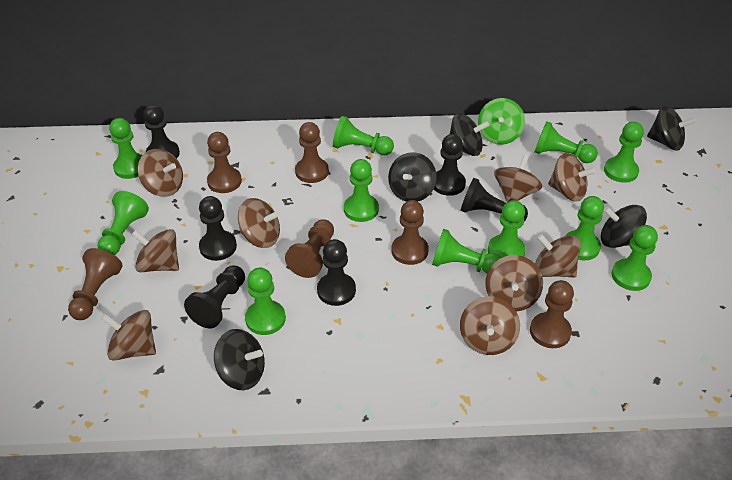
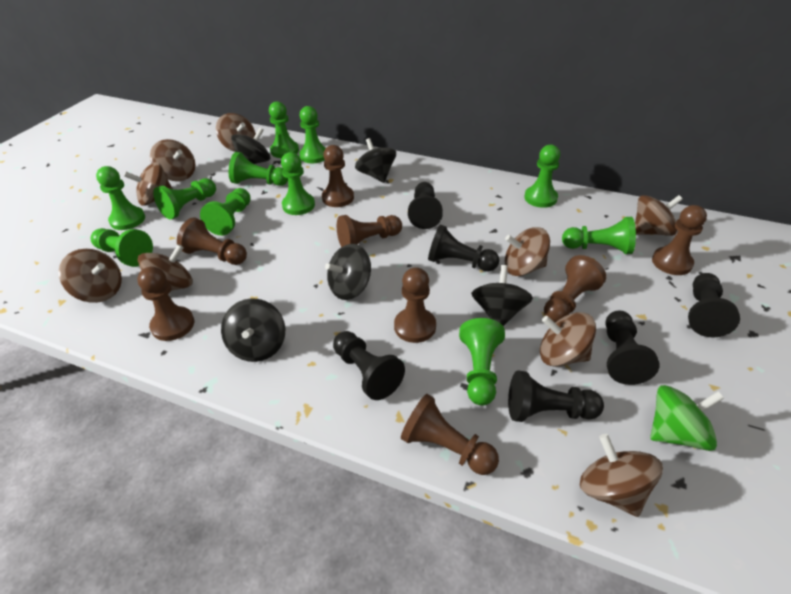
brown pawn: [68,248,122,320] [207,132,242,193] [285,219,334,278] [295,122,329,183] [391,200,429,265] [530,280,574,348] = 6 -> [137,266,194,341] [177,217,247,265] [322,145,354,207] [337,215,402,247] [394,267,436,343] [401,394,499,475] [544,255,606,322] [652,205,707,275] = 8

